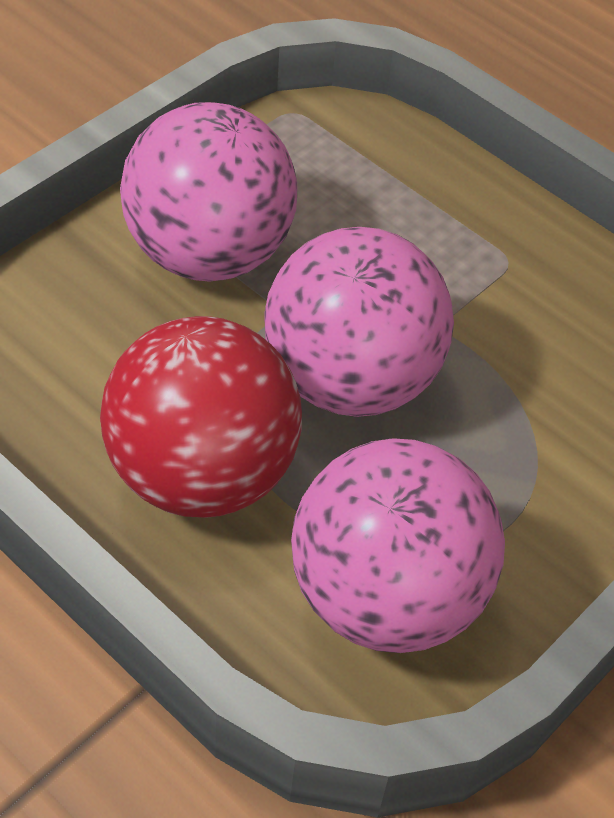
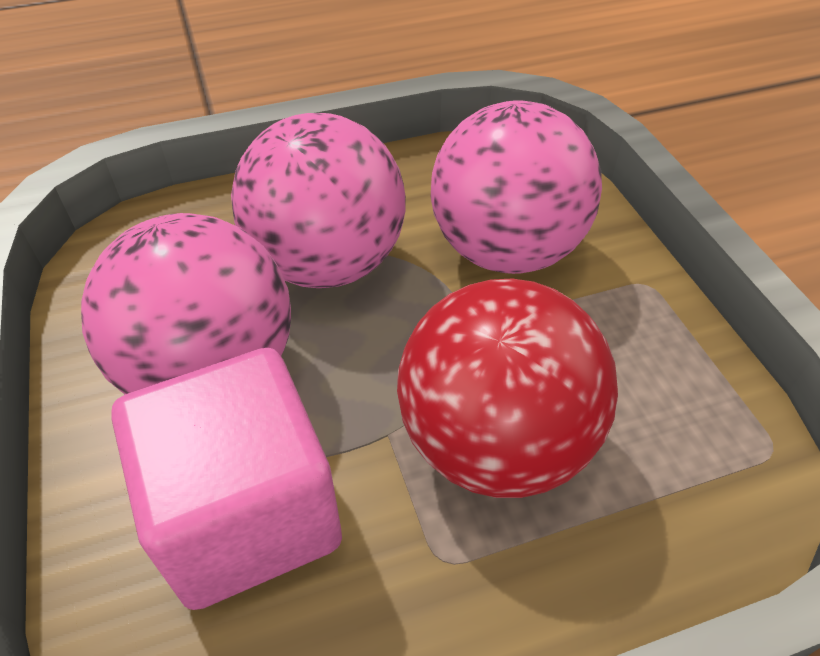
pink cube: none = 0 -> [111,348,342,610] = 1

